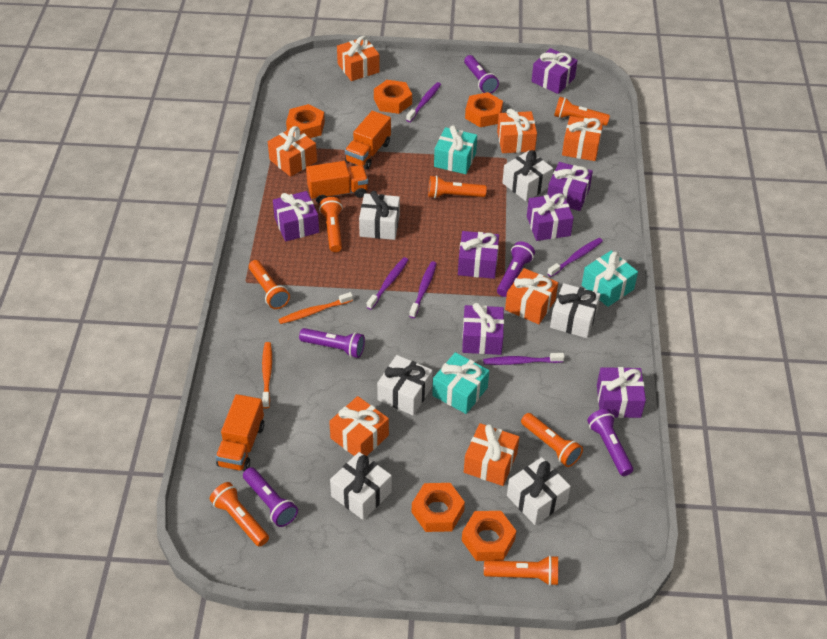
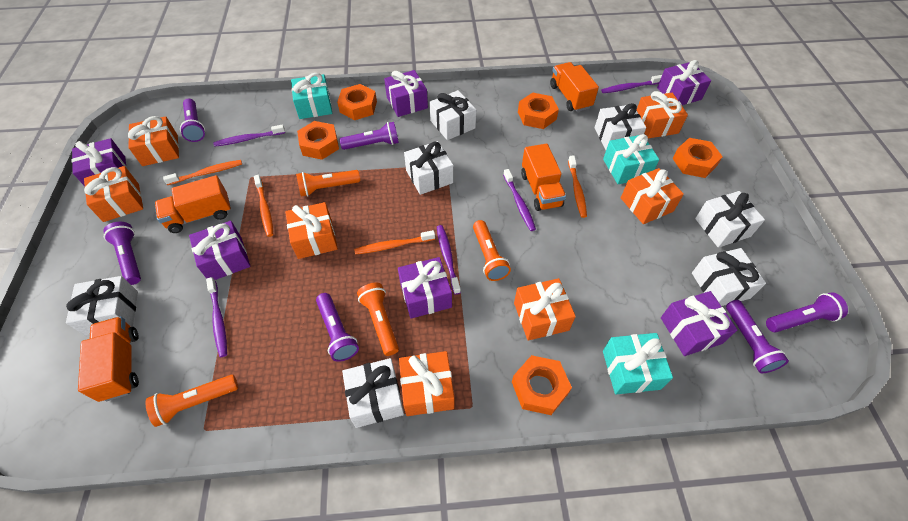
orange flashlight: [210,482,269,547] [249,260,290,309] [319,197,343,252] [428,175,487,199] [484,555,558,586] [521,413,583,467] [554,97,610,126] = 7 -> [146,375,238,427] [296,170,360,197] [357,282,399,356] [473,220,511,281] = 4
orange toothbrush: [262,342,272,408] [278,292,353,324] = 2 -> [163,160,242,185] [254,175,274,237] [354,230,435,254] [568,156,587,218] = 4
orange truck: [216,394,264,471] [306,161,368,204] [345,111,391,170] = 3 -> [78,317,139,402] [155,175,231,233] [521,144,566,211] [550,62,599,112] = 4
purple flashlight: [243,467,298,527] [299,328,365,358] [464,55,499,94] [497,241,535,297] [587,409,633,476] = 5 -> [103,222,141,285] [180,98,205,142] [316,293,359,362] [340,122,399,150] [726,300,789,373] [766,292,848,333] = 6
purple gift: [273,191,319,242] [458,231,499,279] [462,303,504,355] [527,193,574,241] [532,48,578,94] [547,162,593,211] [597,367,646,418] = 7 -> [72,138,127,186] [189,221,251,280] [384,70,428,117] [398,257,452,319] [657,60,711,105] [661,291,737,356] = 6
white gift: [330,452,392,520] [359,191,400,240] [377,355,433,416] [502,150,553,201] [507,457,571,525] [550,283,601,338] = 6 -> [66,276,138,337] [342,358,404,428] [404,141,453,195] [429,90,476,140] [595,103,646,150] [692,248,766,306] [695,191,765,248] = 7

